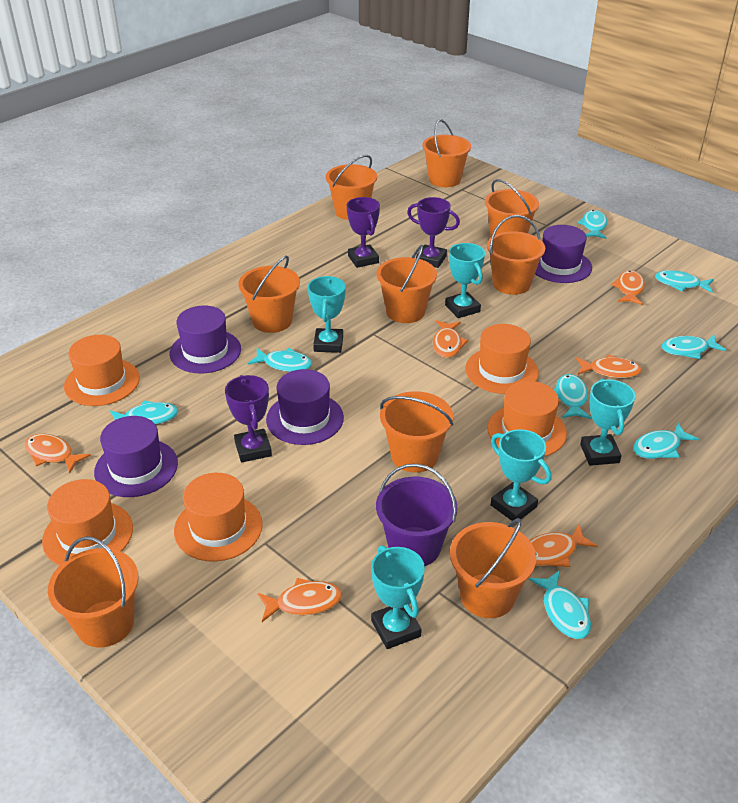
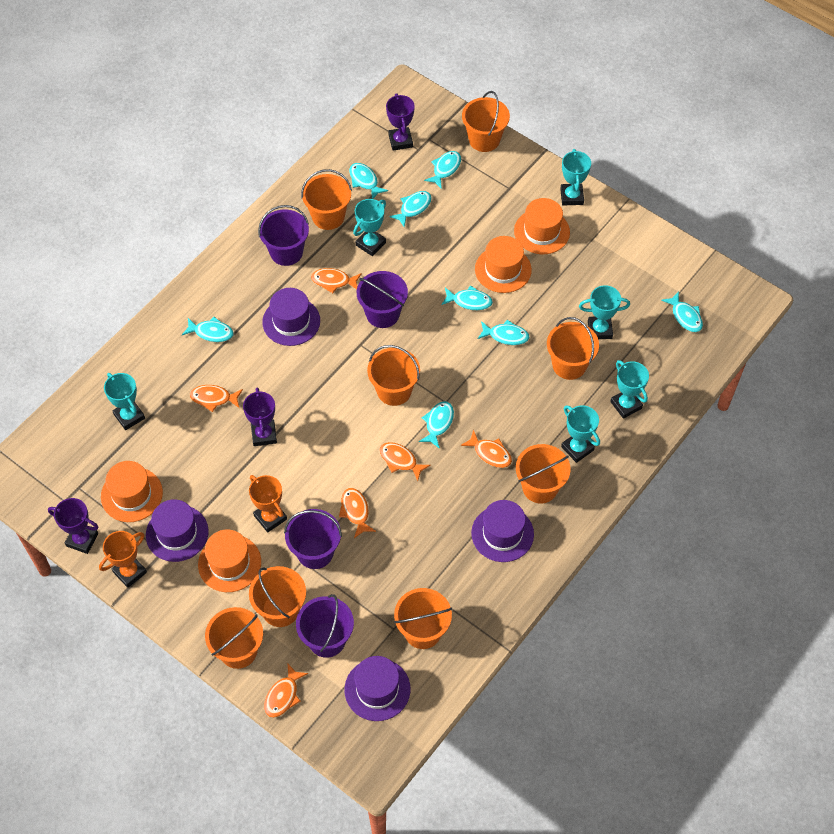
orange bucket: [48,536,138,647] [238,256,300,333] [326,155,377,220] [376,245,437,323] [380,391,453,473] [422,119,471,187] [450,518,536,618] [485,179,539,238] [487,215,545,295] = 9 -> [205,607,263,669] [249,566,306,627] [301,169,352,230] [367,345,420,406] [394,588,452,649] [462,91,510,152] [516,444,571,503] [547,317,599,380] = 8
orange hat: [42,479,133,566] [64,335,140,406] [174,473,263,561] [465,324,539,394] [487,381,567,457] = 5 -> [101,461,163,522] [198,529,261,592] [475,236,532,293] [514,198,570,254] = 4
orange trophy: none = 0 -> [99,531,147,588] [249,475,287,532] = 2
purple bucket: [376,463,457,566] = 1 -> [258,205,309,266] [284,509,342,569] [296,594,354,658] [357,271,408,328] = 4
turquoise trophy: [308,276,346,353] [371,545,425,649] [445,243,485,318] [491,429,551,523] [580,379,635,466] = 5 -> [104,373,145,430] [353,199,386,256] [560,149,591,206] [561,405,600,463] [579,285,630,339] [610,360,649,419] = 6

